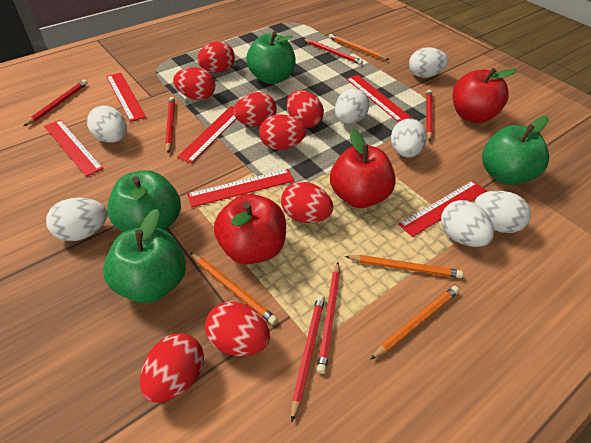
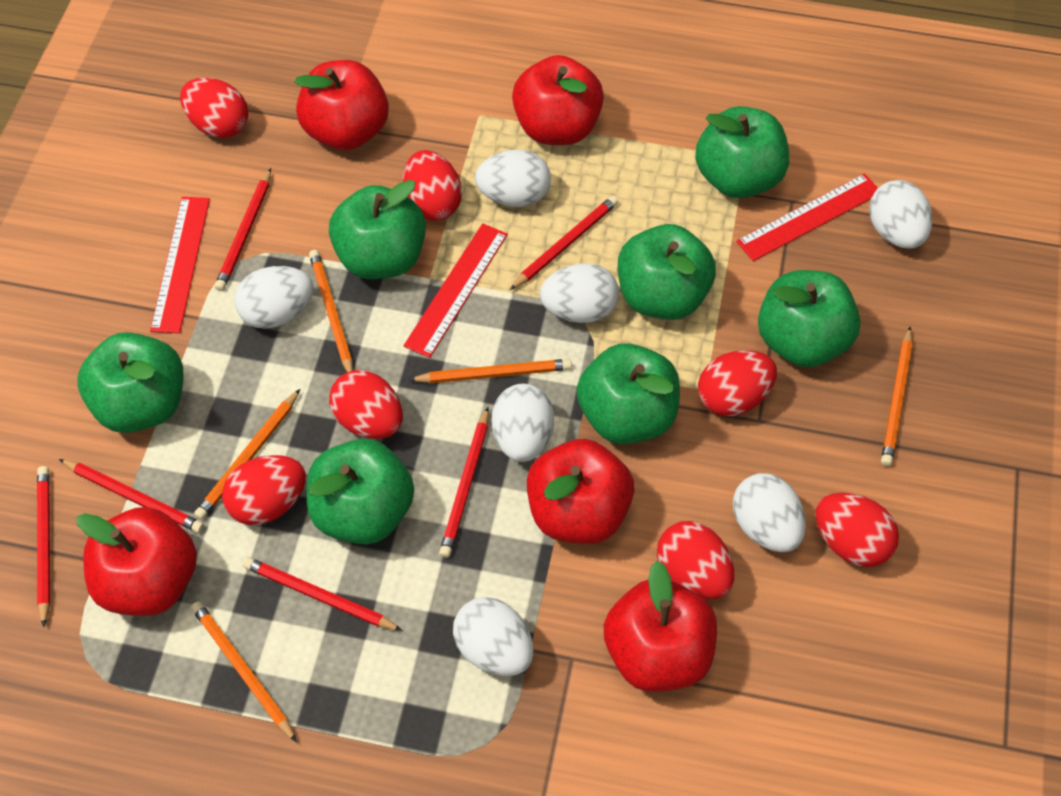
green apple: [103,209,186,303] [107,170,181,232] [246,31,296,84] [482,116,549,185] = 4 -> [78,332,183,433] [307,439,414,545] [329,180,426,279] [577,343,680,444] [618,224,716,320] [695,106,789,198] [758,270,861,367] = 7
orange pencil: [190,252,278,325] [329,34,389,60] [345,255,463,278] [370,286,459,360] = 4 -> [191,601,297,742] [194,389,300,520] [309,250,353,372] [409,359,572,383] [881,327,913,466] = 5
red apple: [214,194,286,264] [330,129,396,208] [453,68,517,123] = 3 -> [77,507,197,616] [295,60,389,150] [512,55,604,145] [527,439,634,544] [604,561,717,692] = 5
red egg: [140,333,204,403] [173,67,215,100] [197,41,235,72] [205,302,270,356] [233,92,277,127] [259,114,306,150] [281,182,333,223] [287,90,324,128] = 8 -> [180,78,248,138] [222,455,306,525] [329,370,403,439] [403,150,462,221] [657,521,734,599] [698,350,777,416] [816,493,899,567] = 7
red ruler: [44,120,104,177] [106,73,146,122] [177,106,236,163] [187,169,295,207] [346,75,411,122] [398,180,487,237] = 6 -> [150,197,210,333] [403,223,508,358] [736,174,878,261] = 3

